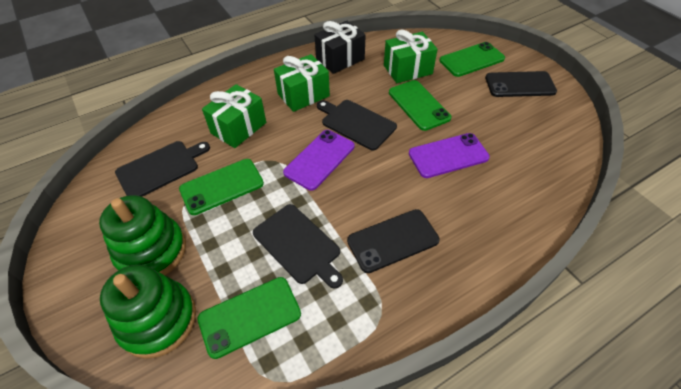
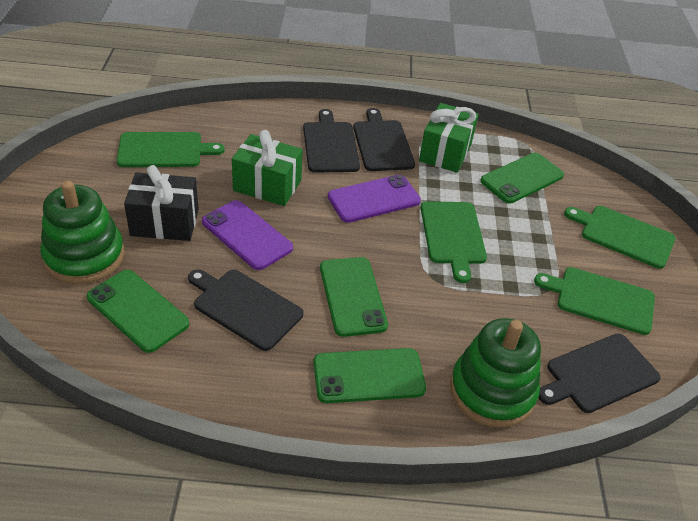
black cutting board: [115,141,210,197] [253,204,343,289] [317,100,397,150] = 3 -> [188,269,304,351] [303,109,360,173] [353,108,415,171] [539,333,661,413] = 4
black phone: [347,209,440,273] [485,71,557,97] = 2 -> none = 0
green cutting board: none = 0 -> [117,132,225,167] [421,201,487,283] [534,267,655,335] [564,206,676,269] = 4
green gift: [202,84,266,148] [274,54,330,112] [384,29,438,83] = 3 -> [232,130,303,206] [419,103,479,173] = 2

